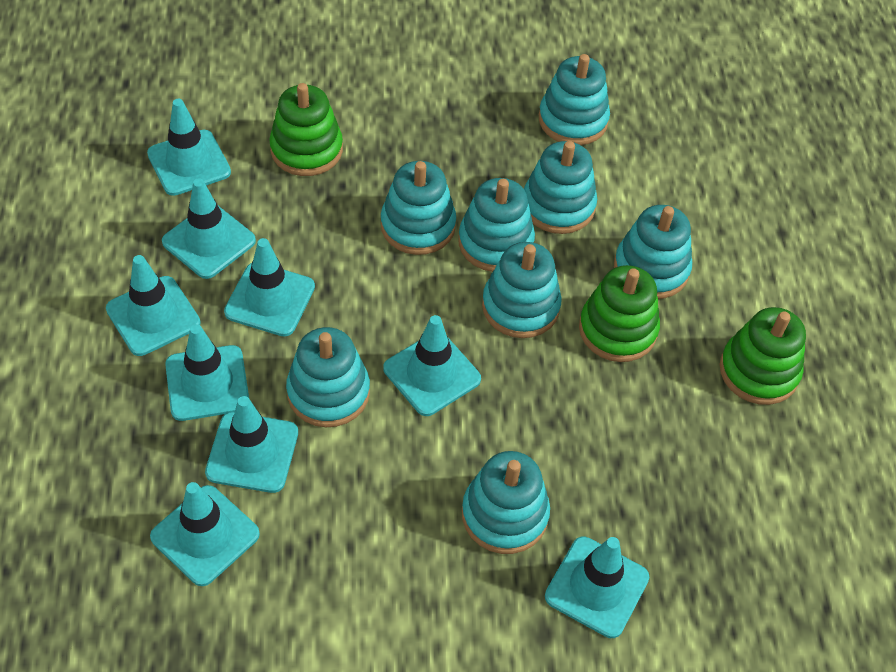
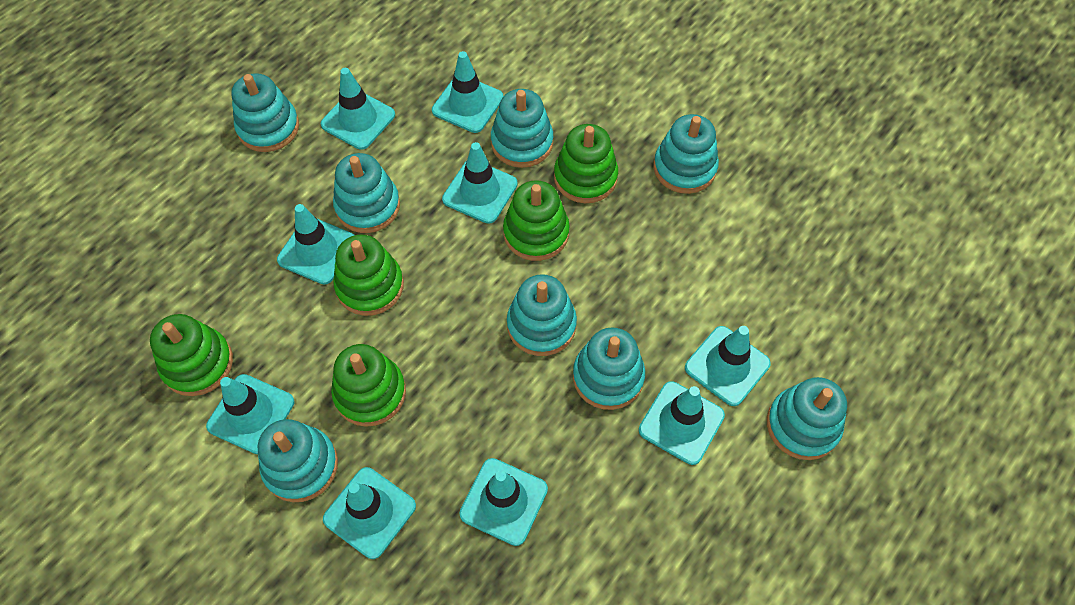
green stacking toy: [269,83,343,176] [579,265,660,362] [720,307,806,405] = 3 -> [150,314,233,396] [331,344,406,427] [333,234,404,316] [503,180,570,261] [554,124,618,203] = 5

